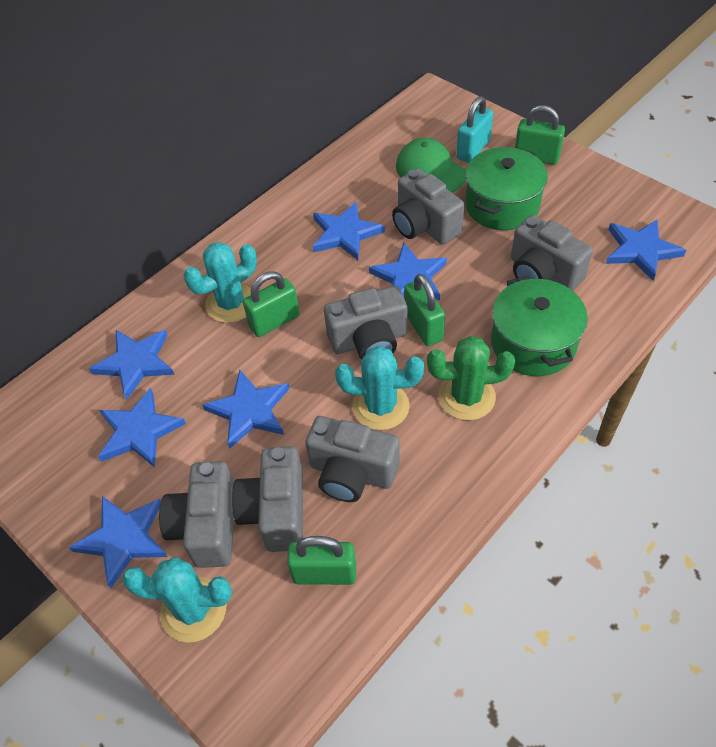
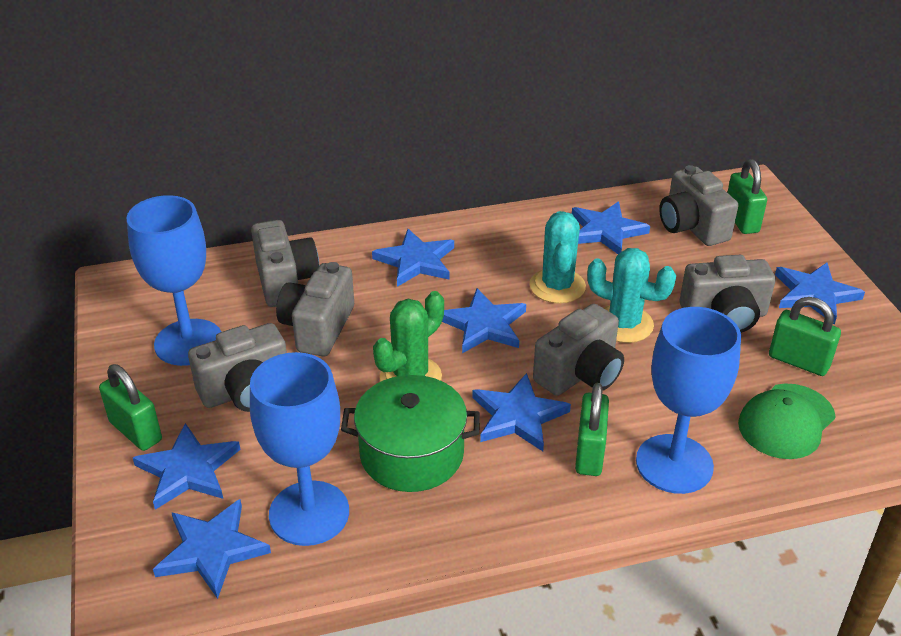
blue goblet: none = 0 -> [126,195,221,366] [250,352,349,546] [636,307,741,494] = 3
green pot: [465,147,548,230] [491,276,588,376] = 2 -> [341,375,480,492] = 1
turquoise cactus: [122,557,232,643] [184,242,257,323] [335,346,424,430] = 3 -> [530,211,586,303] [587,248,676,343] = 2
turquoise padlock: [456,96,493,163] = 1 -> none = 0

